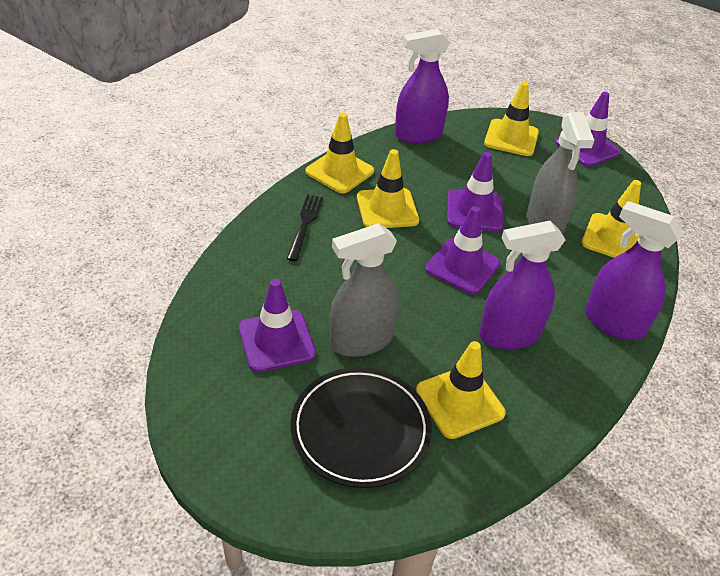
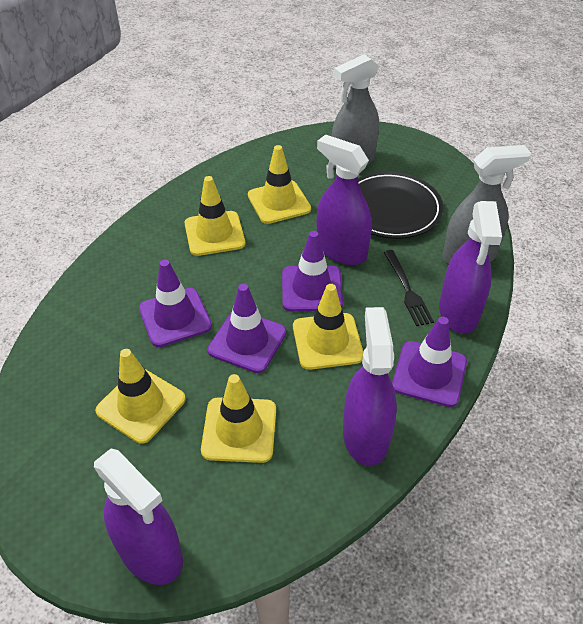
purple spray bottle: [395,29,450,144] [479,221,566,350] [585,201,682,340] = 3 -> [94,449,183,585] [317,134,372,265] [343,307,397,466] [439,201,502,334] = 4

